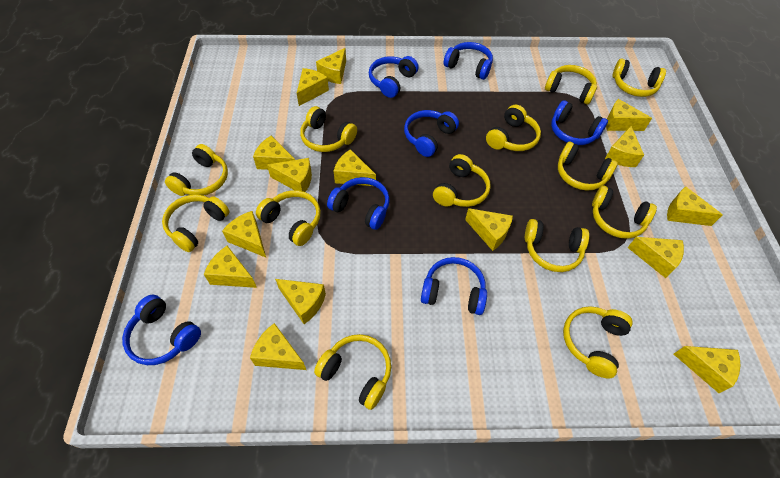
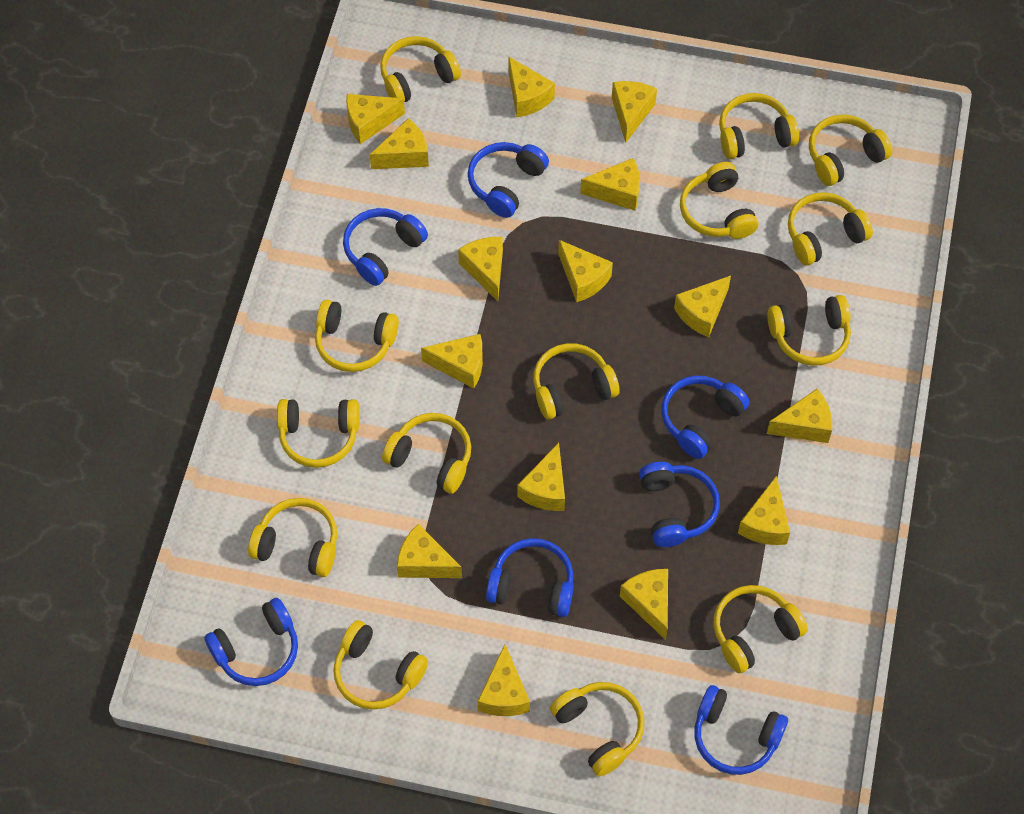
yellow headphones: [162,195,229,252] [165,144,228,196] [256,190,321,246] [300,106,357,152] [314,334,391,410] [433,154,491,207] [486,105,541,151] [525,219,589,272] [545,65,597,104] [558,142,618,191] [563,306,633,379] [592,185,657,239] [613,59,666,97] = 13 -> [248,498,337,577] [277,399,360,468] [315,300,399,372] [333,620,428,710] [380,36,461,102] [382,413,471,494] [533,343,619,420] [550,682,644,777] [680,162,758,239] [713,585,808,673] [719,93,799,159] [767,295,851,366] [788,192,873,265] [809,114,892,186] = 14

